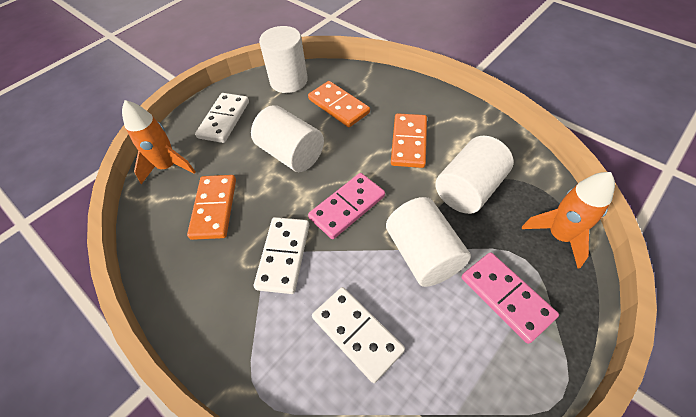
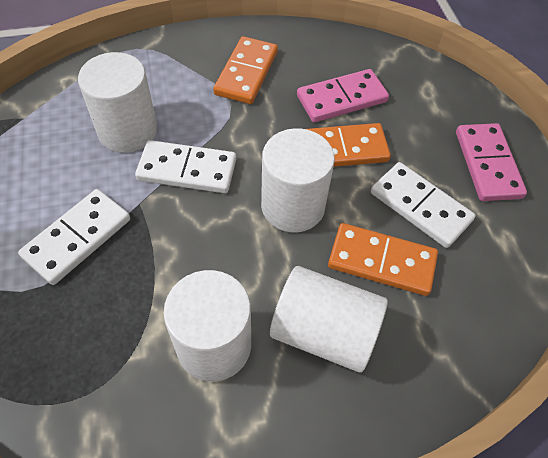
orange rocket: [122,100,195,184] [522,172,615,268] = 2 -> none = 0

